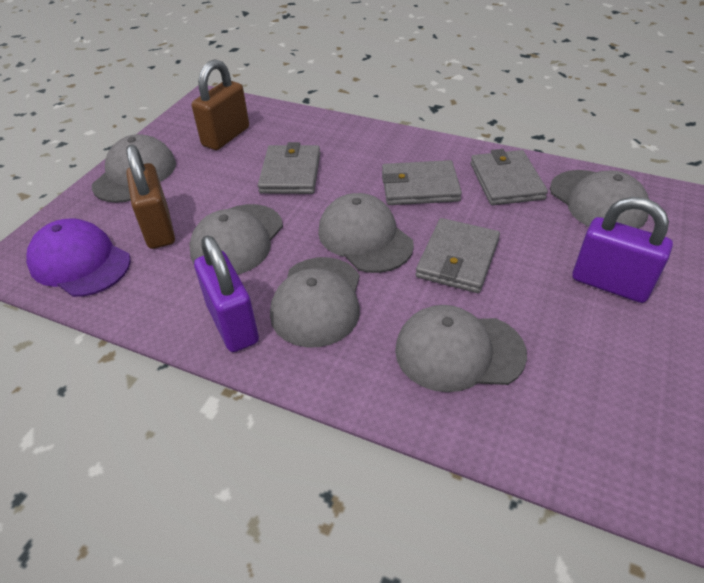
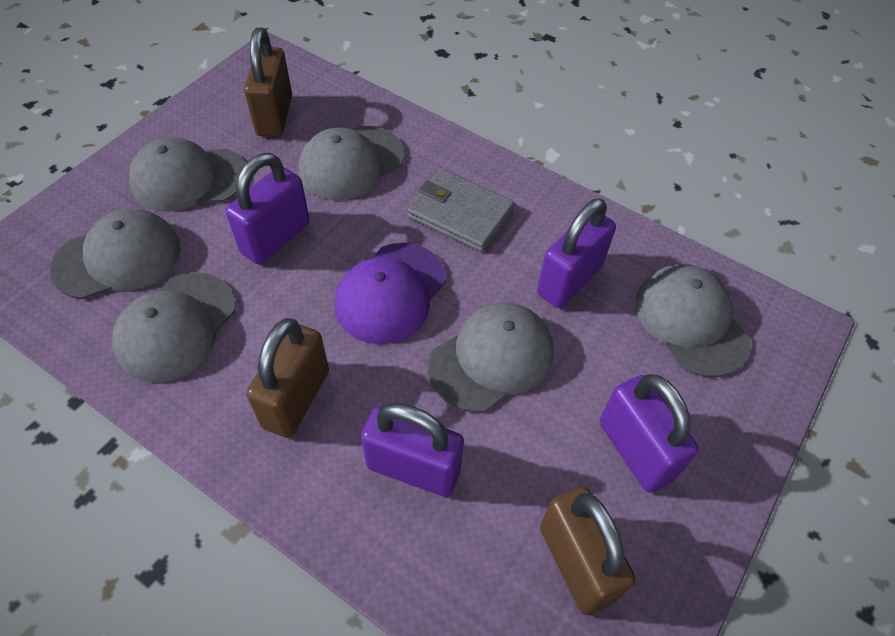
brown padlock: [126,145,175,249] [191,59,249,150] = 2 -> [244,28,292,137] [246,318,329,438] [540,487,636,615] = 3
grey wallet: [258,142,320,194] [382,160,462,205] [416,218,500,293] [470,149,548,205] = 4 -> [407,169,514,252] = 1
purple padlock: [194,235,259,352] [572,197,673,303] = 2 -> [226,153,310,265] [361,403,464,497] [537,198,616,308] [600,374,699,493] = 4

